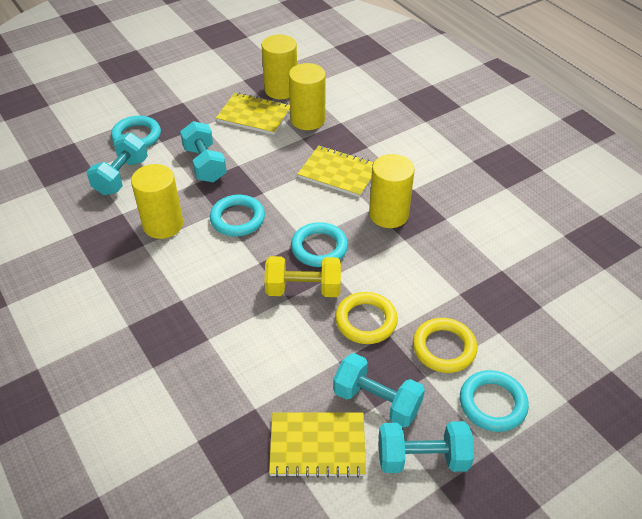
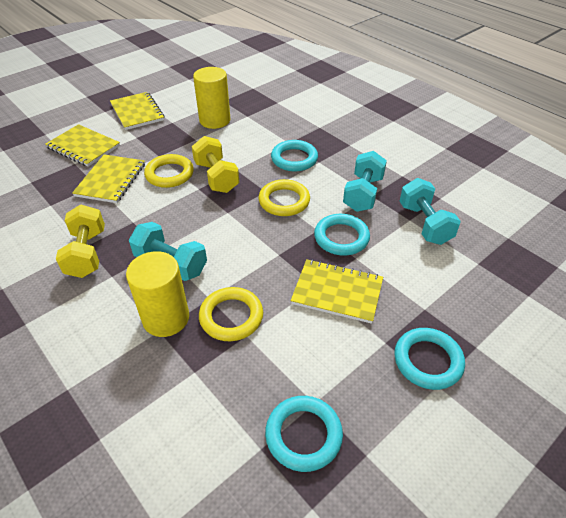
turquoise dumbbell: [87,133,148,195] [180,121,227,182] [333,353,425,428] [379,421,474,473] = 4 -> [129,222,207,281] [343,151,387,212] [399,178,461,245] = 3
yellow cylinder: [131,164,183,239] [262,35,297,99] [289,63,326,130] [369,154,415,228] = 4 -> [126,251,189,337] [193,67,230,129] = 2
yellow dumbbell: [265,256,341,297] = 1 -> [56,205,105,278] [192,136,239,193] = 2
yellow notebook: [216,92,290,135] [269,412,366,478] [297,146,374,197] = 3 -> [45,124,120,167] [72,155,145,203] [110,92,164,130] [291,259,383,324] = 4
yellow ring: [335,292,398,344] [413,318,477,373] = 2 -> [144,154,194,188] [199,287,263,341] [258,179,310,216] = 3

